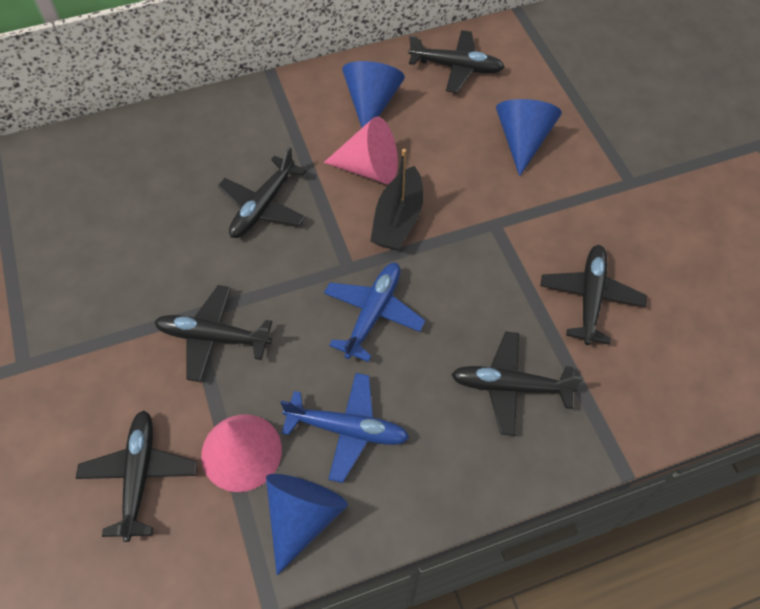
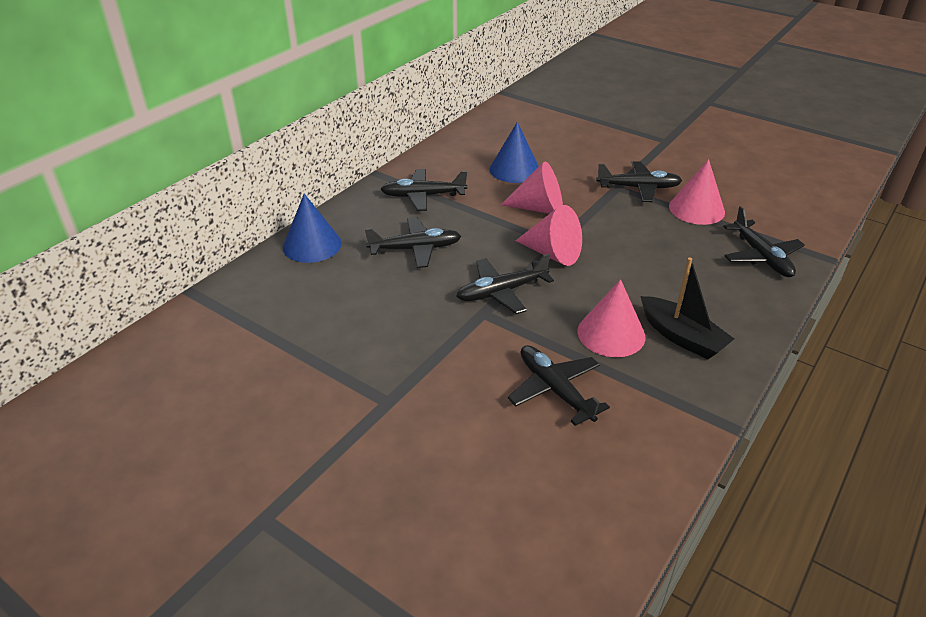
blue cone: [266,474,348,575] [342,61,405,128] [496,99,562,176] = 3 -> [283,194,342,263] [489,122,539,183] = 2
blue plane: [280,373,409,483] [324,263,425,362] = 2 -> none = 0
pink cone: [201,414,282,492] [324,116,398,184] = 2 -> [501,161,563,214] [516,205,582,266] [577,279,645,357] [669,159,725,225] = 4

